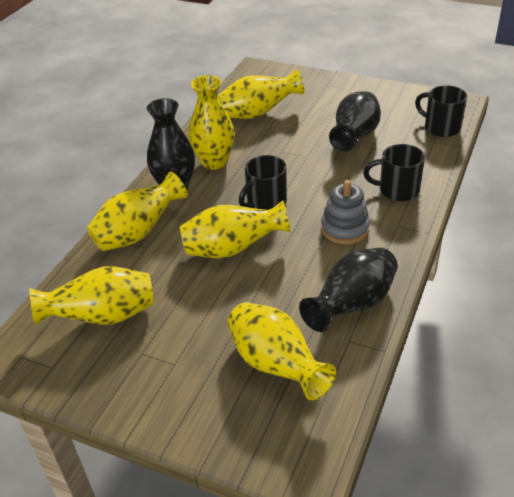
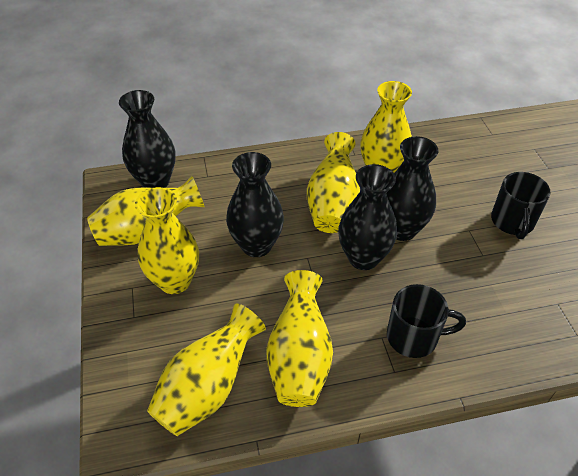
black mug: [239,155,287,210] [363,144,425,201] [415,85,467,137] = 3 -> [387,284,466,358] [491,172,550,239] = 2
black vase: [147,98,195,190] [299,248,398,332] [329,91,381,152] = 3 -> [119,90,176,188] [226,152,284,257] [338,164,397,270] [386,136,438,241] = 4
grey stacking toy: [321,180,370,244] = 1 -> none = 0

